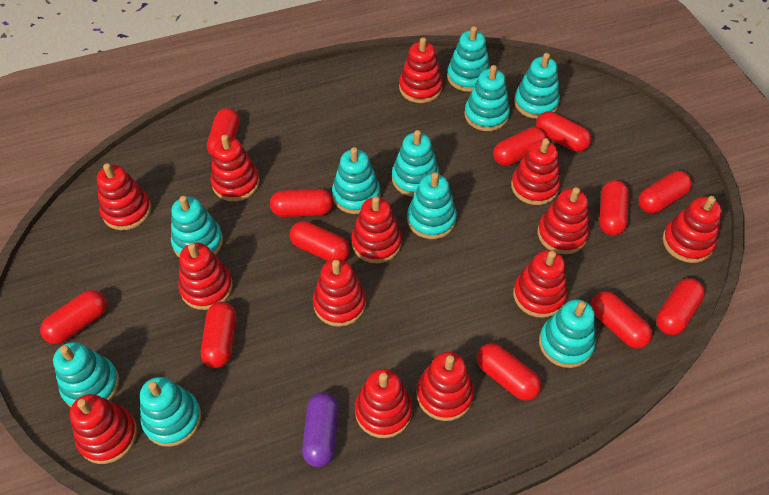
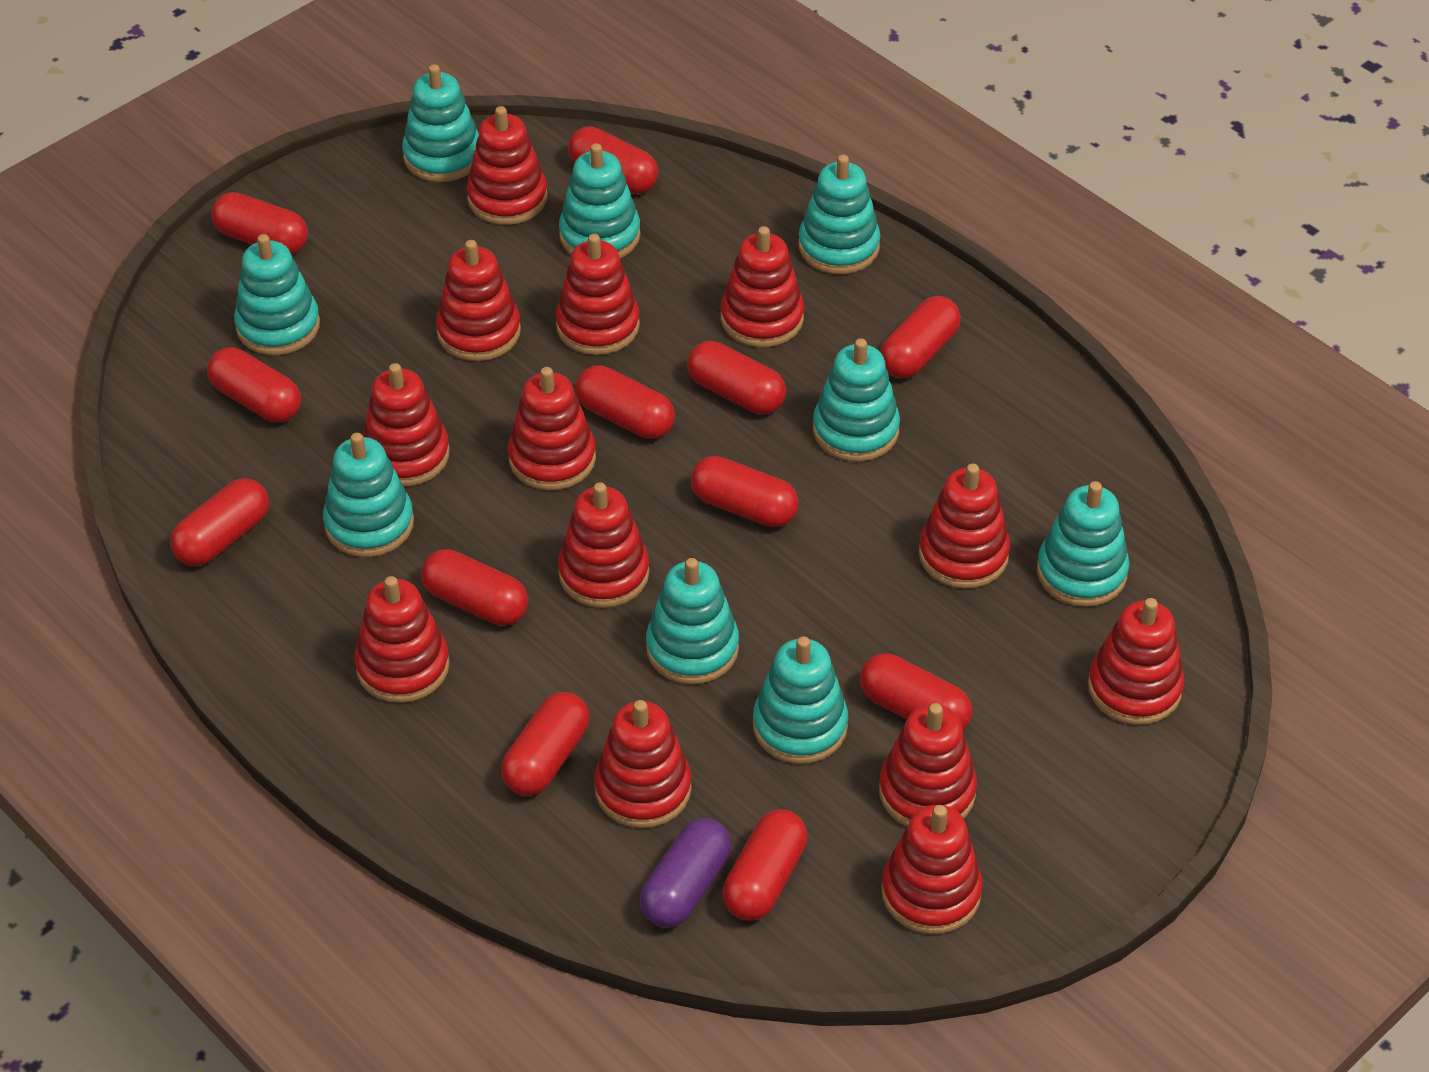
turquoise stacking toy: [53,342,119,407] [140,377,201,447] [171,196,223,258] [332,147,380,214] [392,130,439,197] [407,172,457,239] [447,26,490,92] [464,65,510,131] [514,53,560,119] [539,299,596,368] = 10 -> [234,234,320,355] [323,433,414,557] [402,64,479,182] [559,143,641,259] [646,558,739,684] [753,636,848,764] [799,155,881,274] [813,338,900,462] [1037,481,1130,607] = 9

